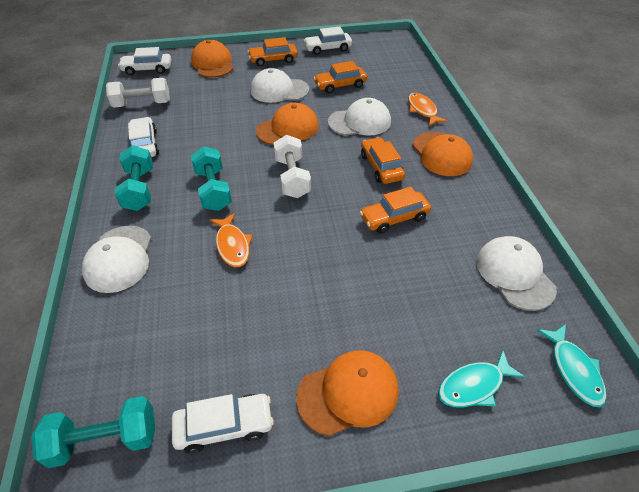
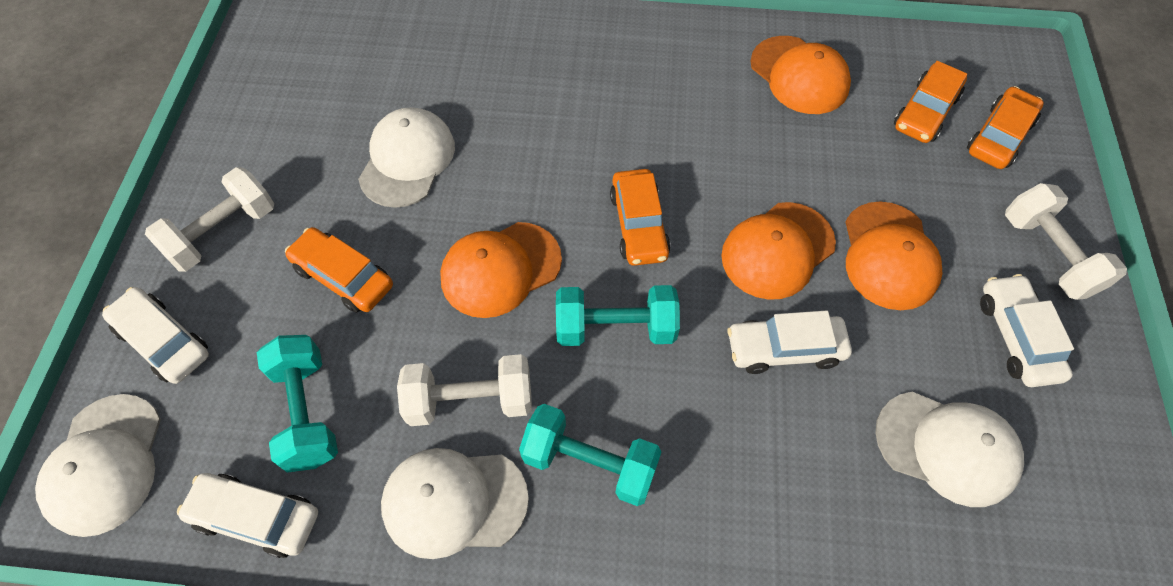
orange fish: [210,213,253,267] [408,93,448,126] = 2 -> none = 0
turquoise fish: [438,350,525,408] [537,324,607,407] = 2 -> none = 0
white dumbbell: [106,78,170,108] [273,135,311,198] = 2 -> [145,167,274,272] [397,354,532,426] [1005,183,1127,300] = 3

